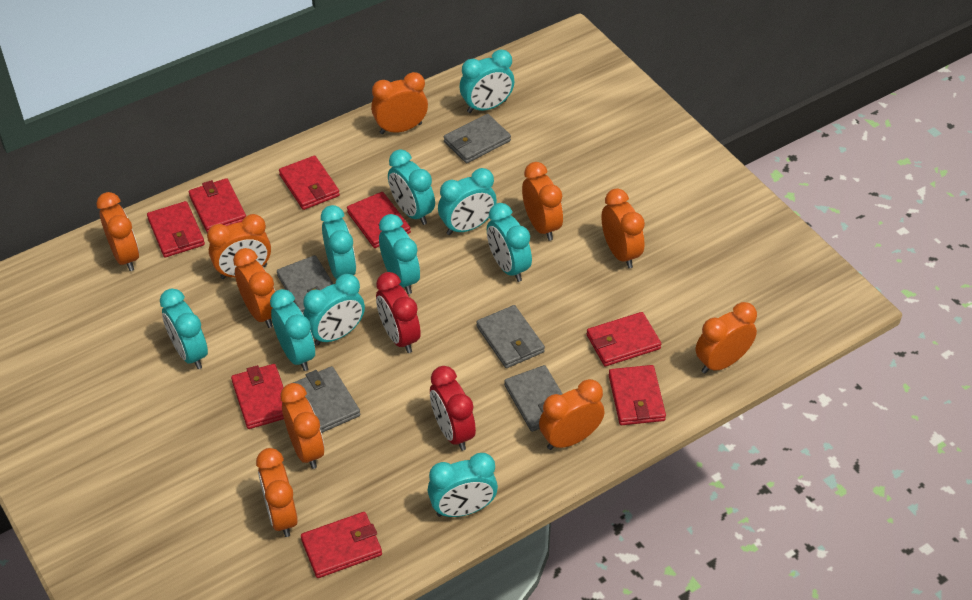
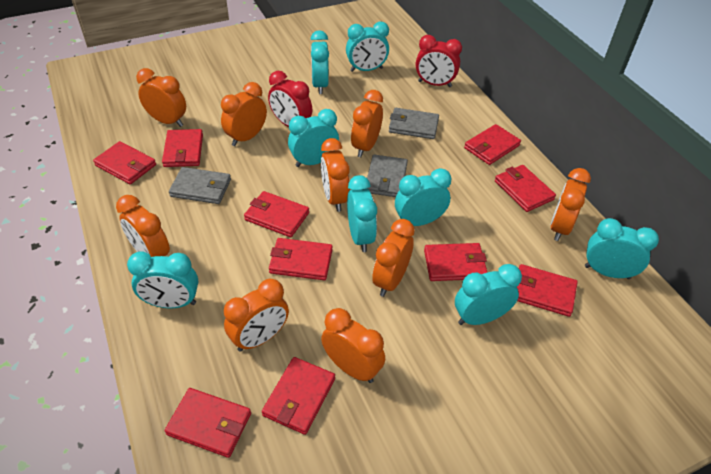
grey wallet: [277,255,333,313] [293,366,360,433] [444,114,511,163] [476,305,545,368] [504,365,563,432] = 5 -> [169,167,231,204] [367,155,408,197] [389,108,439,139] = 3
orange clock: [96,192,139,271] [207,214,271,279] [233,248,275,328] [256,448,298,537] [280,383,324,469] [371,72,428,134] [522,162,563,241] [539,379,604,450] [601,188,645,268] [695,302,757,374] = 10 -> [116,195,170,257] [136,68,186,127] [221,82,267,146] [224,279,289,352] [321,138,350,212] [321,308,385,383] [351,90,383,157] [372,219,415,297] [551,168,591,241] = 9
red wallet: [147,201,205,258] [189,178,246,233] [231,364,284,429] [279,156,340,210] [301,512,382,578] [347,192,411,248] [587,312,661,366] [609,365,666,425] = 8 -> [93,141,156,184] [162,129,203,167] [165,388,251,458] [244,191,309,237] [262,357,335,435] [269,238,333,280] [424,243,487,281] [464,124,521,165] [495,165,556,212] [517,264,578,317] = 10
turquoise clock: [160,289,208,369] [270,289,315,371] [303,274,365,346] [321,205,356,279] [379,214,420,294] [388,149,435,225] [428,453,498,517] [438,168,497,235] [460,50,514,113] [487,203,532,282] = 10 -> [127,252,198,308] [288,109,339,167] [310,30,329,94] [346,21,389,72] [347,175,377,252] [395,168,451,226] [455,264,522,325] [585,218,659,279] = 8

